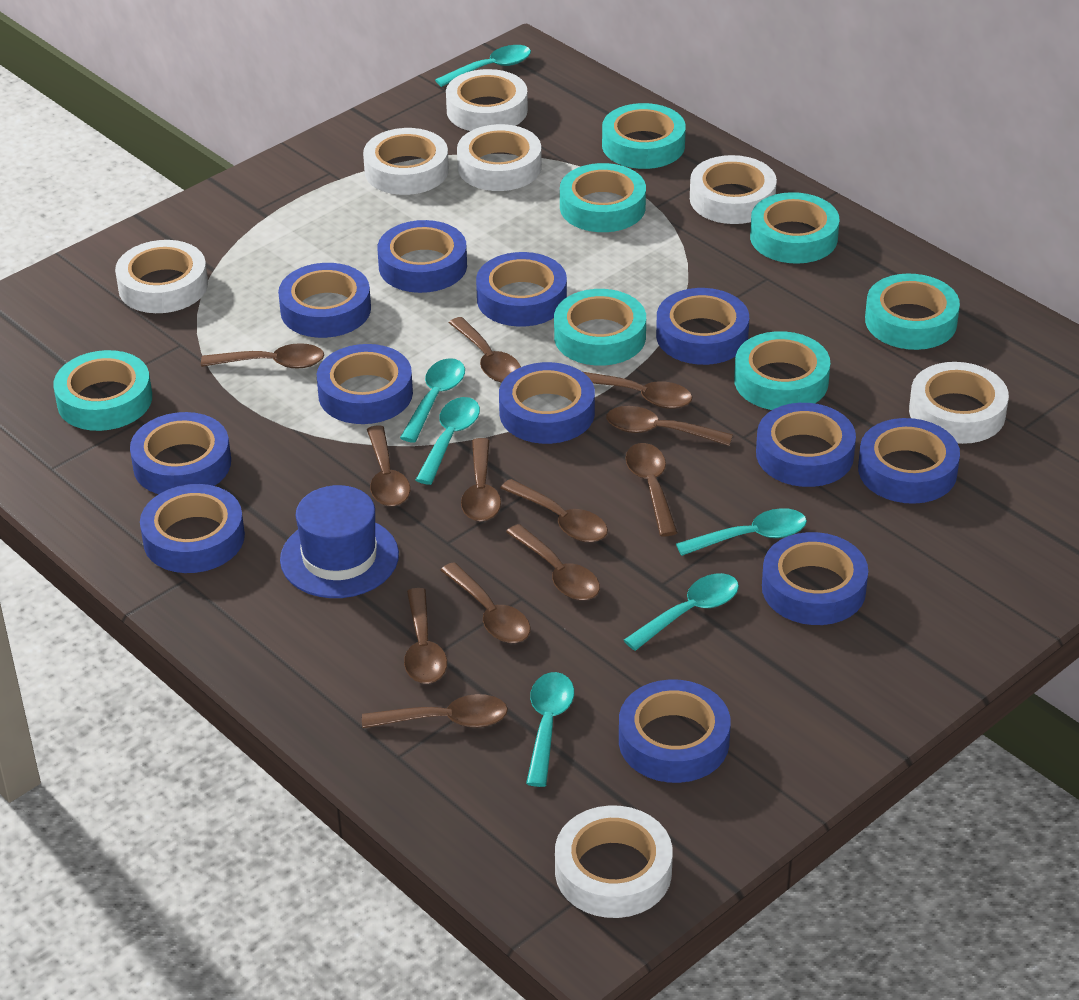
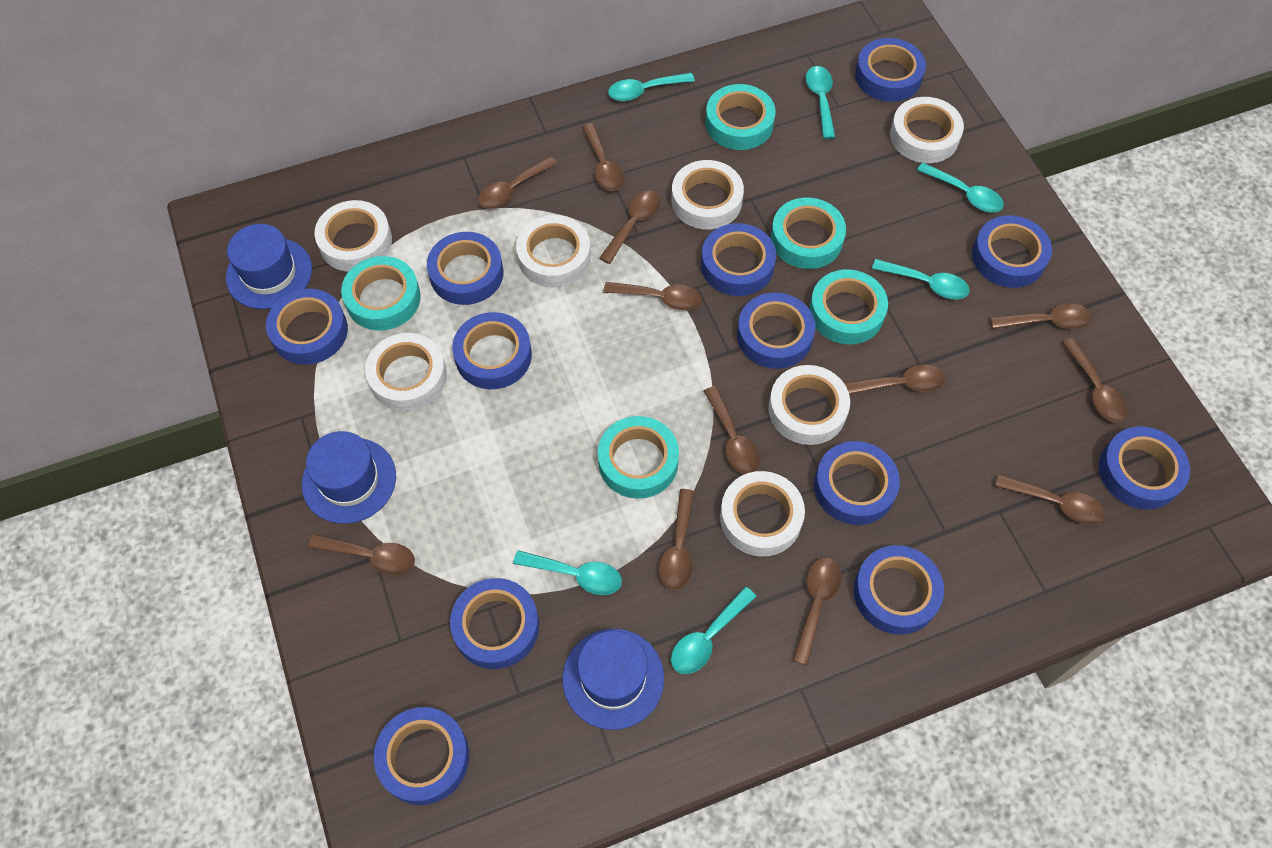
blue hat: [280,485,399,598] = 1 -> [226,224,312,309] [302,431,396,524] [562,629,664,730] = 3
turquoise tape: [53,350,152,431] [554,289,646,366] [560,163,646,232] [602,103,686,169] [734,331,830,410] [750,192,839,264] [865,273,960,350] = 7 -> [341,256,421,330] [598,416,679,499] [705,84,776,150] [771,198,846,269] [809,269,888,344] = 5

